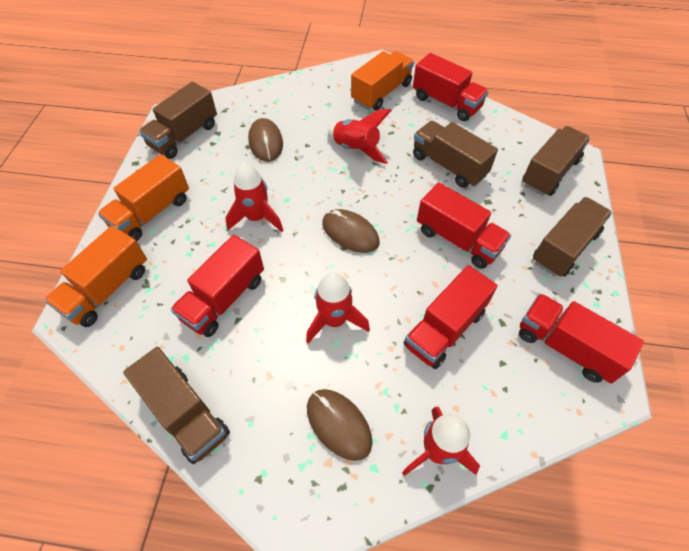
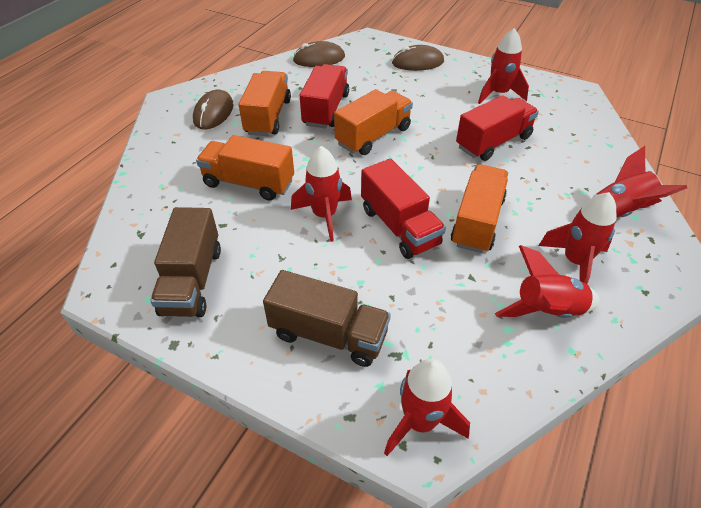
brown truck: [123,347,230,464] [139,82,217,159] [413,121,498,188] [522,126,590,196] [533,197,612,277] = 5 -> [150,207,221,317] [263,270,391,367] = 2
orange truck: [44,226,147,327] [98,154,189,241] [351,51,414,110] = 3 -> [196,135,294,201] [238,71,291,136] [334,89,413,155] [451,164,508,253] = 4
red rocket: [225,163,283,232] [306,272,370,344] [328,109,392,164] [402,407,480,476] = 4 -> [291,146,352,242] [384,359,470,456] [478,28,529,104] [495,245,600,318] [538,192,617,284] [590,146,687,217] = 6
red truck: [171,235,264,337] [404,265,498,369] [413,53,489,121] [417,182,511,269] [519,293,644,384] = 5 -> [300,64,349,128] [361,159,446,259] [456,95,539,161] = 3

